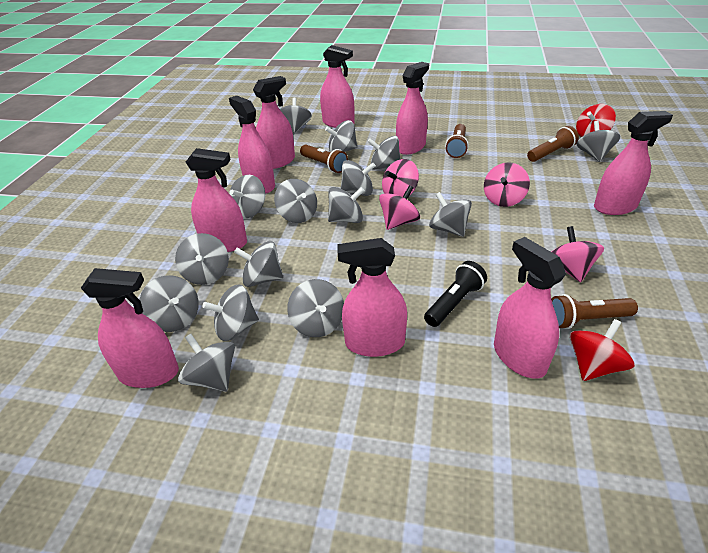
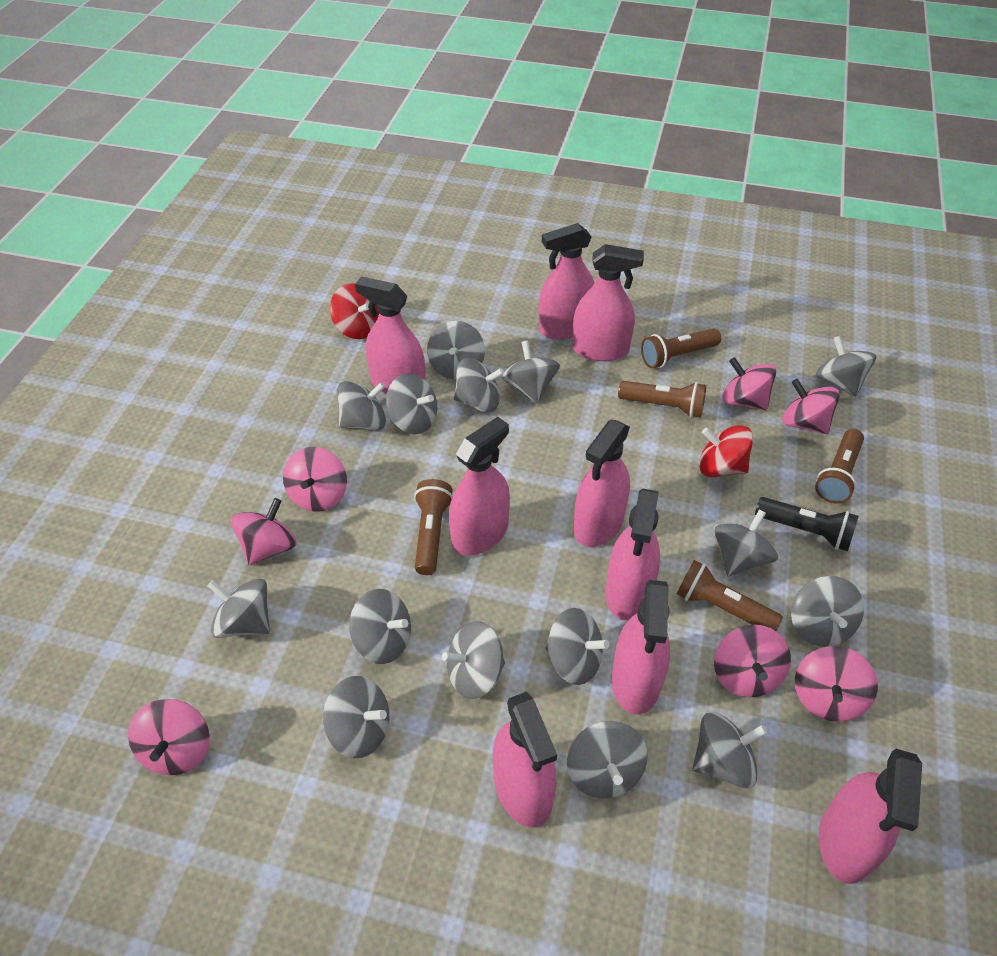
brown flashlight: [300,145,348,173] [445,124,469,158] [527,126,579,162] [551,294,638,329] = 4 -> [414,479,453,575] [618,381,706,418] [641,328,721,368] [676,560,783,631] [815,429,864,504] = 5
pink spinning top: [379,185,420,230] [382,159,419,197] [484,162,530,207] [552,226,604,282] = 4 -> [128,699,210,775] [231,498,297,565] [283,447,347,512] [714,624,791,697] [723,357,777,410] [782,379,840,434] [795,646,878,722] = 7

